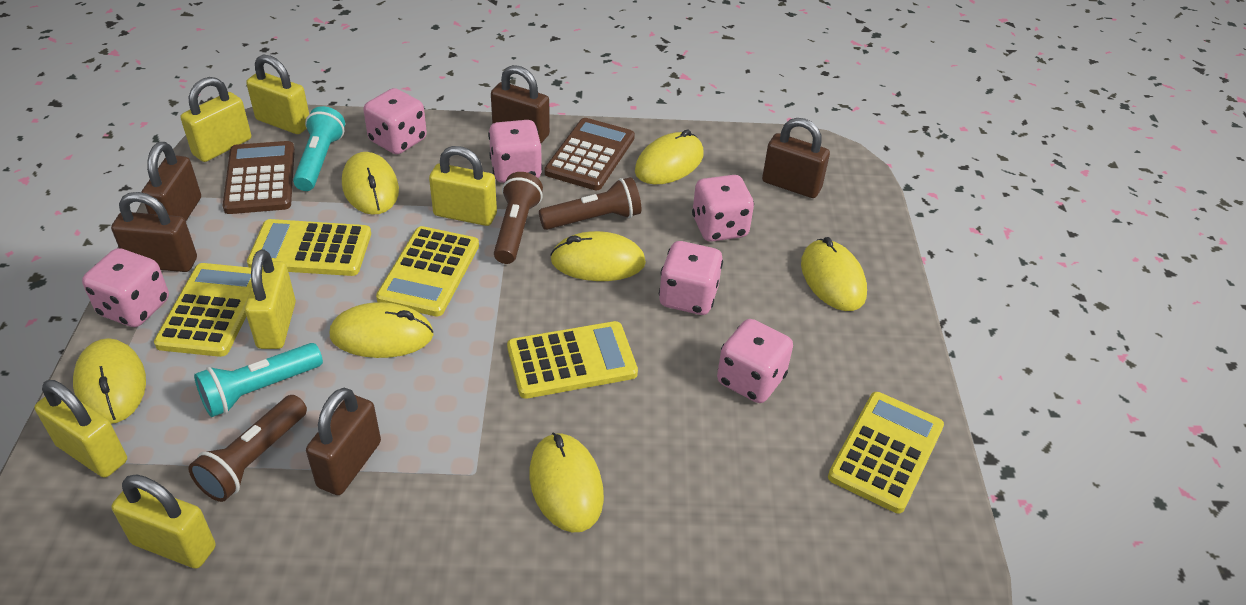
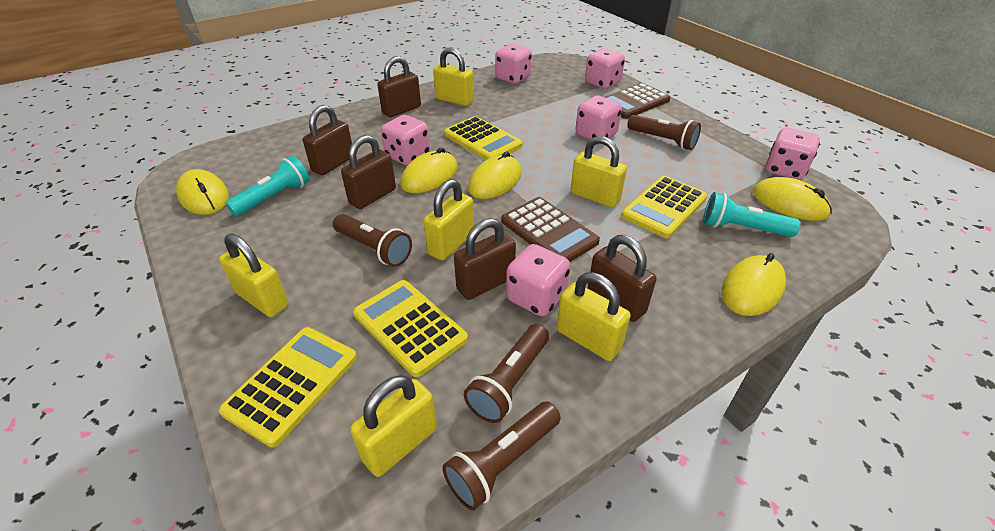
brown flashlight: [188,395,307,502] [494,172,543,264] [539,177,641,230] = 3 -> [333,214,412,267] [442,401,561,510] [464,324,549,423] [627,115,701,150] = 4
yellow calculator: [154,263,252,357] [247,219,371,276] [376,226,479,316] [507,321,638,399] [828,392,944,513] = 5 -> [219,327,357,448] [353,280,468,377] [444,116,523,160] [621,176,707,238] = 4
yellow mouse: [73,338,146,424] [330,302,434,358] [342,152,399,215] [529,432,604,532] [550,231,646,281] [635,129,704,185] [801,237,867,311] = 7 -> [176,169,229,215] [400,147,458,193] [468,152,522,199] [722,253,786,316] [753,177,832,221] = 5

